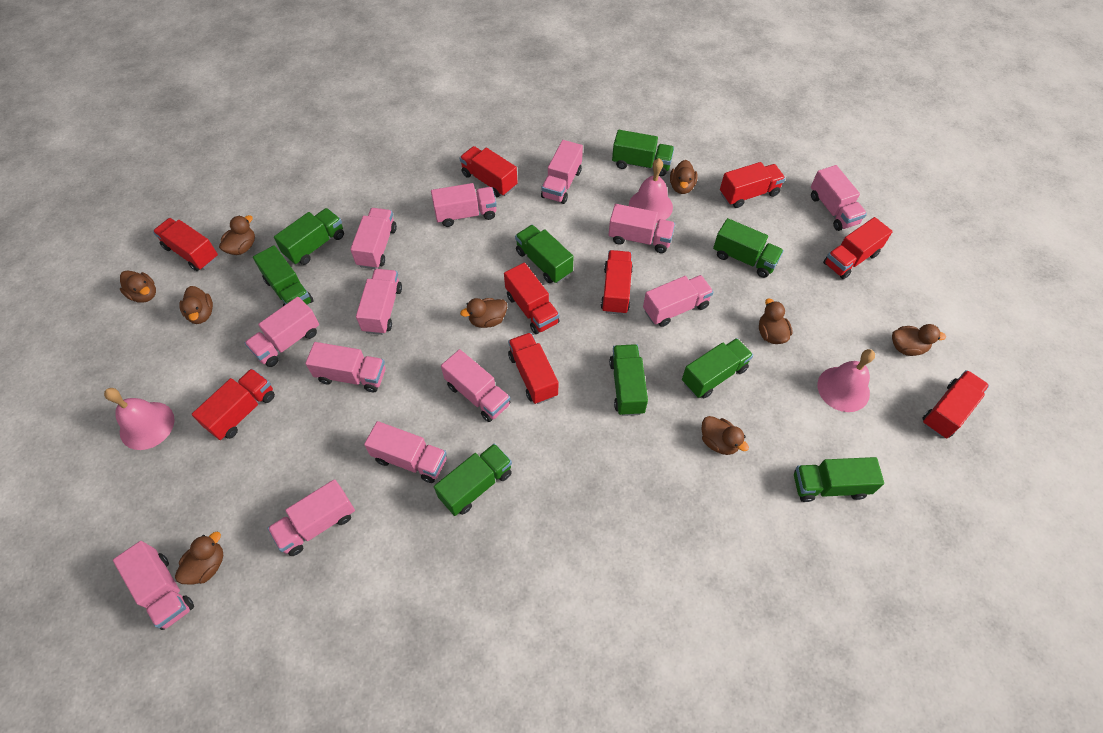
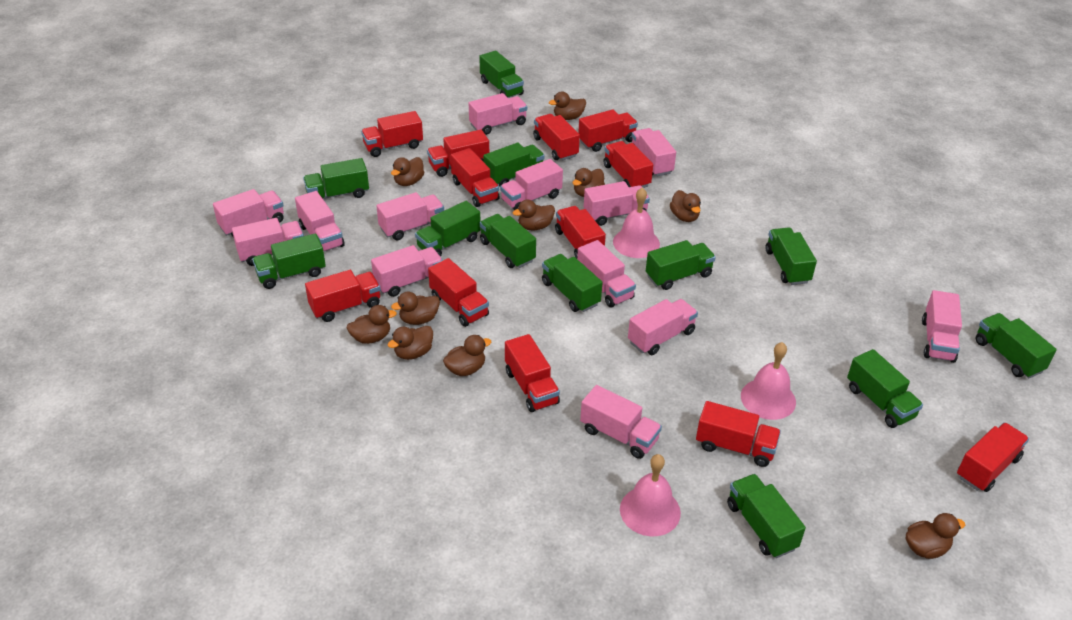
brown duck: [120,270,156,303] [175,532,223,585] [179,286,213,324] [219,215,255,255] [460,298,507,328] [670,160,698,194] [702,416,749,455] [759,299,793,344] [892,324,946,356] = 9 -> [347,305,397,344] [388,326,433,360] [391,157,424,186] [391,292,440,325] [443,335,491,376] [513,199,555,230] [549,92,586,120] [572,168,605,197] [670,190,701,222] [906,513,965,559] = 10
green truck: [253,245,314,306] [274,208,344,265] [434,443,512,516] [515,225,574,283] [609,344,648,416] [612,130,674,176] [682,338,753,398] [713,218,784,278] [794,457,884,502] = 9 -> [252,233,326,289] [303,158,369,199] [415,201,481,257] [479,51,524,98] [480,214,536,268] [483,143,545,186] [542,254,603,312] [646,240,716,290] [727,474,806,558] [766,227,817,285] [847,349,923,428] [976,313,1057,378] = 12
red truck: [153,218,218,271] [192,369,275,440] [459,146,518,197] [504,263,559,334] [508,332,558,404] [601,250,633,315] [720,162,785,208] [823,217,893,279] [922,370,989,438] = 9 -> [305,270,381,322] [361,111,423,157] [427,130,489,177] [428,258,489,327] [451,148,499,207] [505,334,560,412] [533,114,580,160] [555,206,606,259] [578,109,638,152] [603,141,653,188] [696,401,781,467] [957,423,1029,492] = 12

